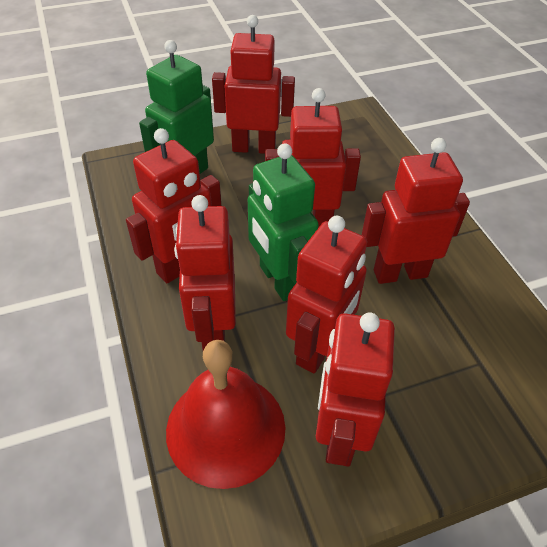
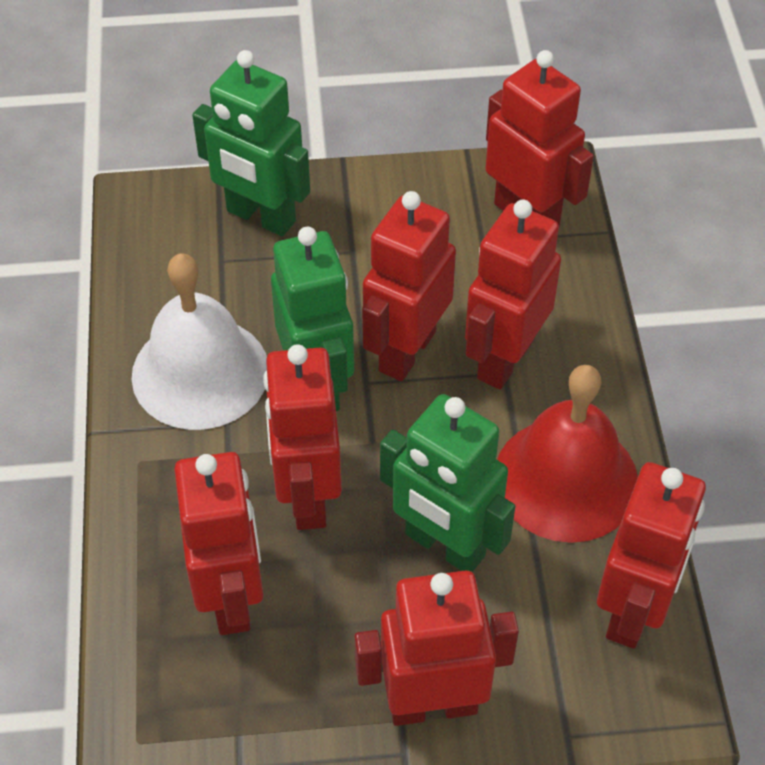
green robot: [139,40,214,174] [248,143,319,301] = 2 -> [192,50,310,236] [271,226,354,411] [380,394,515,572] = 3
white bell: none = 0 -> [132,253,267,430] = 1

